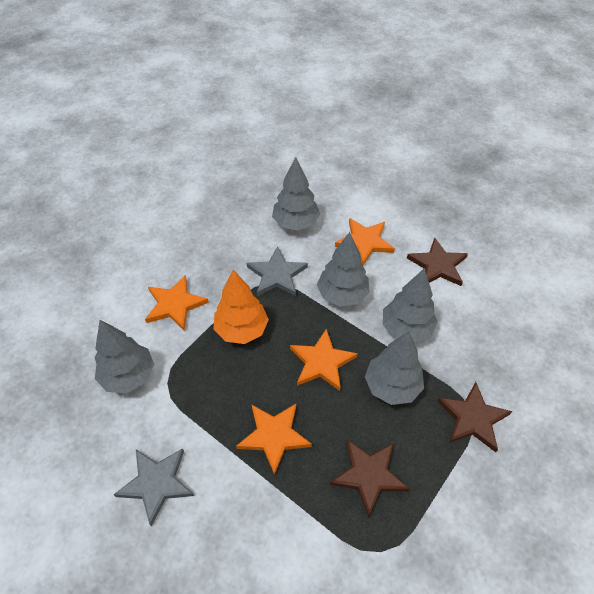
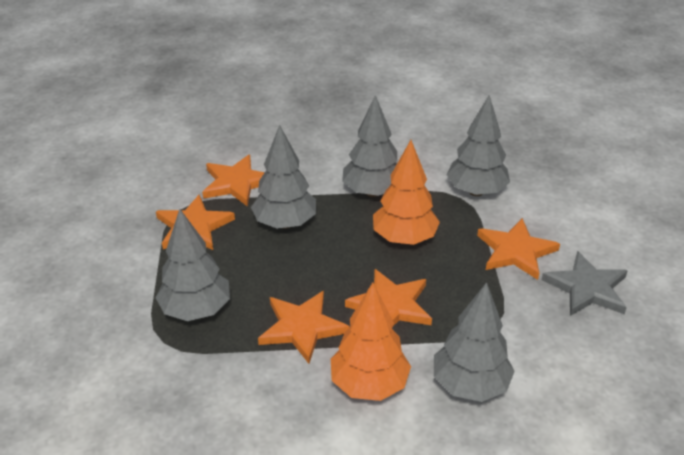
brown star: [330,440,409,517] [407,238,468,286] [437,382,512,452] = 3 -> none = 0
grey star: [113,448,194,526] [247,246,308,296] = 2 -> [542,251,628,316] = 1
orange star: [145,275,209,331] [236,404,312,475] [290,329,358,391] [335,218,395,265] = 4 -> [156,194,235,250] [202,154,265,207] [258,291,350,364] [345,269,432,326] [477,218,560,280] = 5
orange tree: [213,270,269,344] = 1 -> [331,282,411,401] [373,140,440,245] = 2

